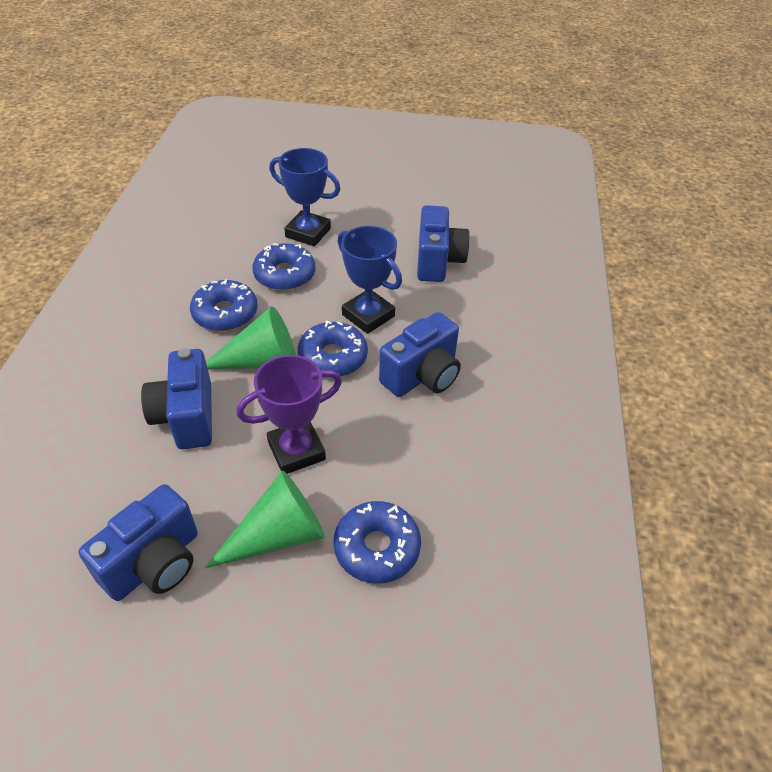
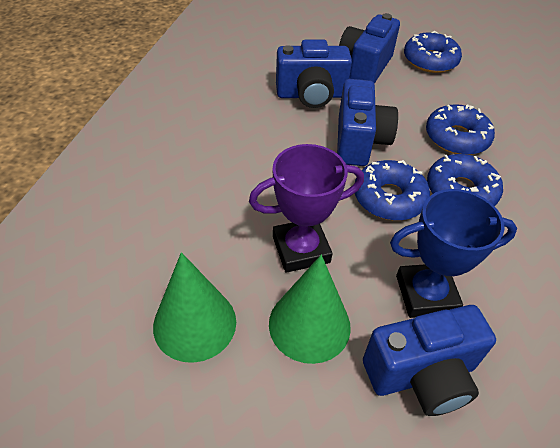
blue trophy: [269,148,340,246] [337,226,402,334] = 2 -> [390,189,517,318] = 1

